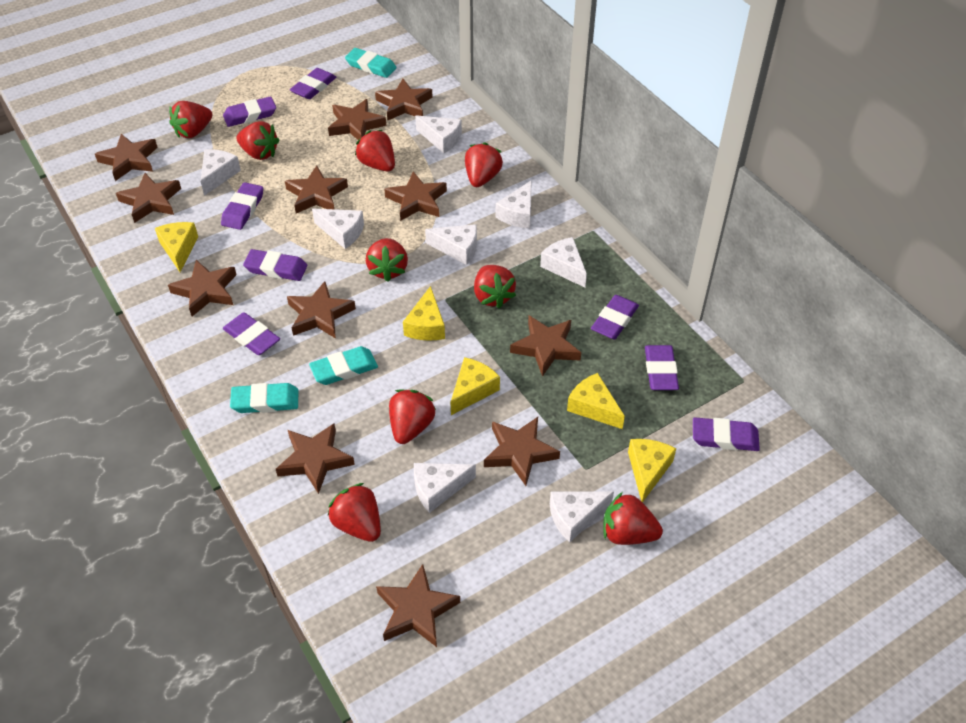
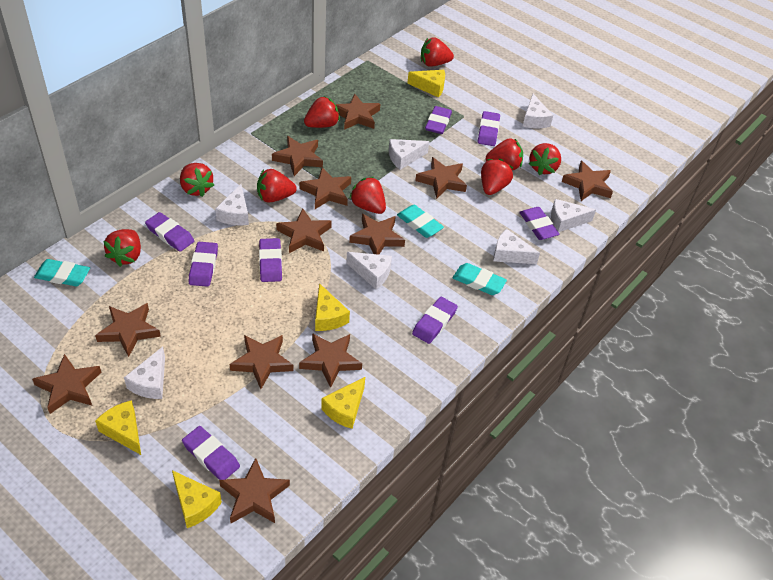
white cheese: [200,149,241,196] [312,209,364,249] [414,463,476,513] [415,115,462,153] [425,224,477,265] [496,180,532,228] [540,237,587,287] [550,491,614,543] = 8 -> [124,347,165,399] [215,184,249,226] [346,252,392,289] [389,139,429,170] [493,229,540,264] [523,94,553,128] [551,199,596,232] = 7

